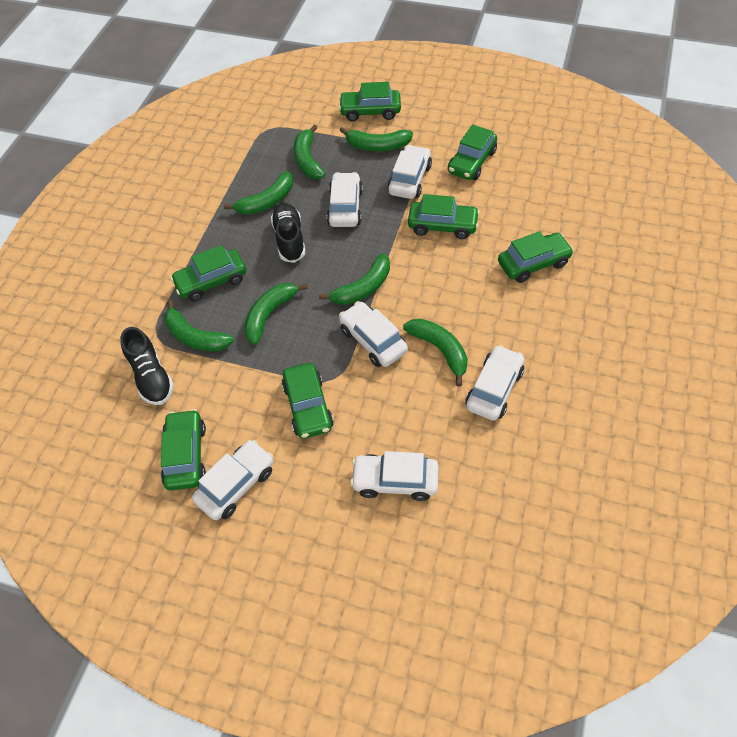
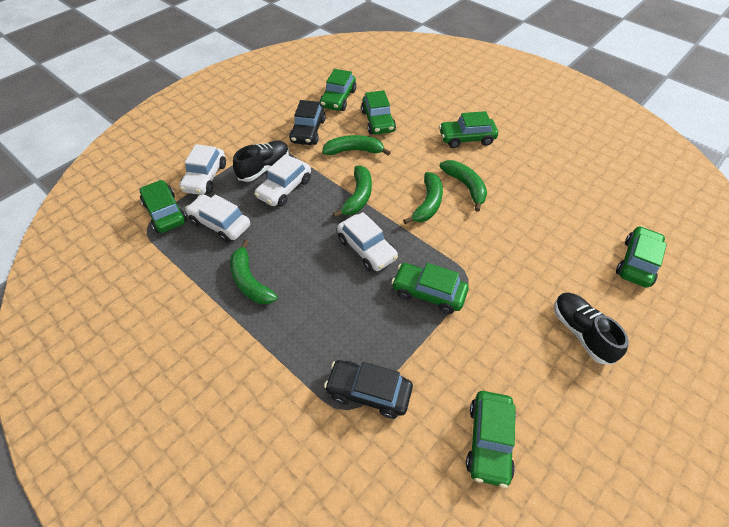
black car: none = 0 -> [289,100,325,145] [324,360,413,419] = 2
green banana: [164,300,234,351] [224,171,293,215] [244,283,308,345] [294,125,325,179] [319,253,390,305] [339,127,413,151] [403,318,468,387] = 7 -> [230,240,278,304] [322,135,391,156] [333,166,372,218] [403,172,443,224] [439,160,487,212] = 5
white car: [192,440,274,520] [327,172,363,227] [339,301,408,367] [350,451,439,501] [387,145,432,199] [465,345,524,421] = 6 -> [179,144,226,195] [185,195,250,243] [254,154,311,207] [337,212,398,271] = 4

